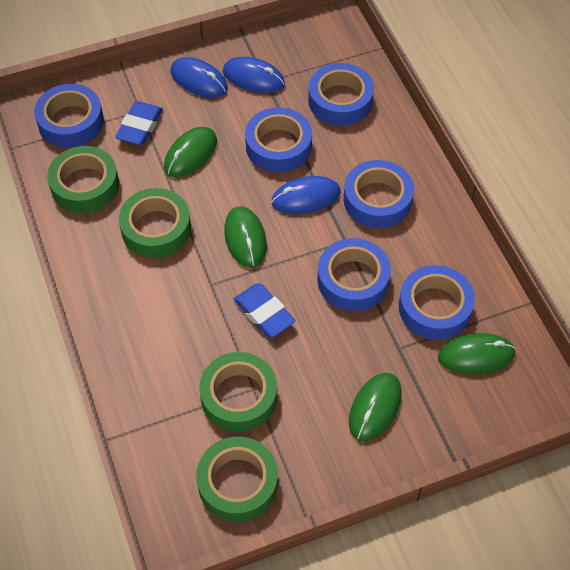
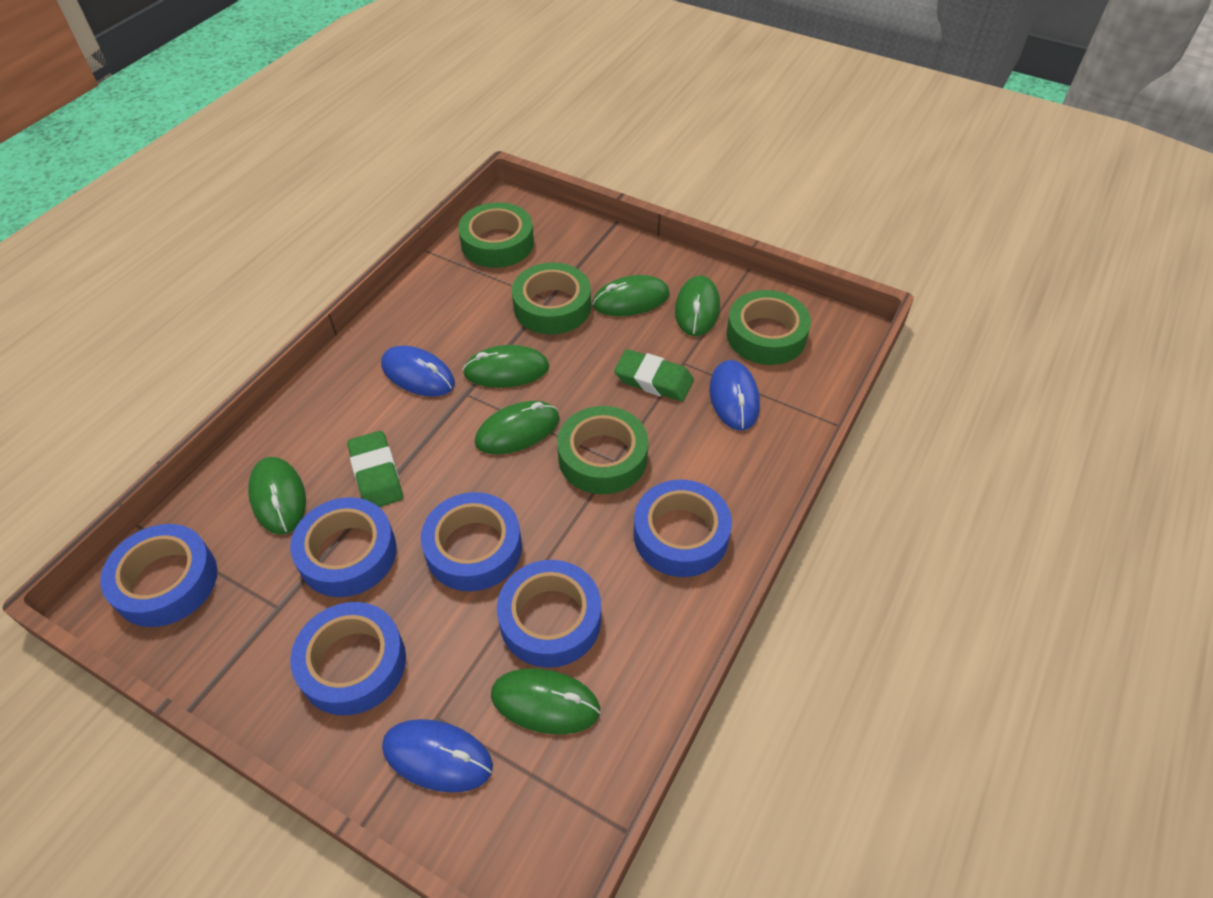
blue eraser: [115,101,163,145] [234,283,296,337] = 2 -> none = 0
green eraser: none = 0 -> [347,431,403,507] [614,349,694,402] = 2
green mouse: [164,127,217,177] [224,206,267,268] [349,373,402,442] [438,333,516,375] = 4 -> [248,457,306,535] [463,345,549,388] [475,401,560,454] [491,668,601,734] [592,275,670,316] [675,275,720,336] = 6

